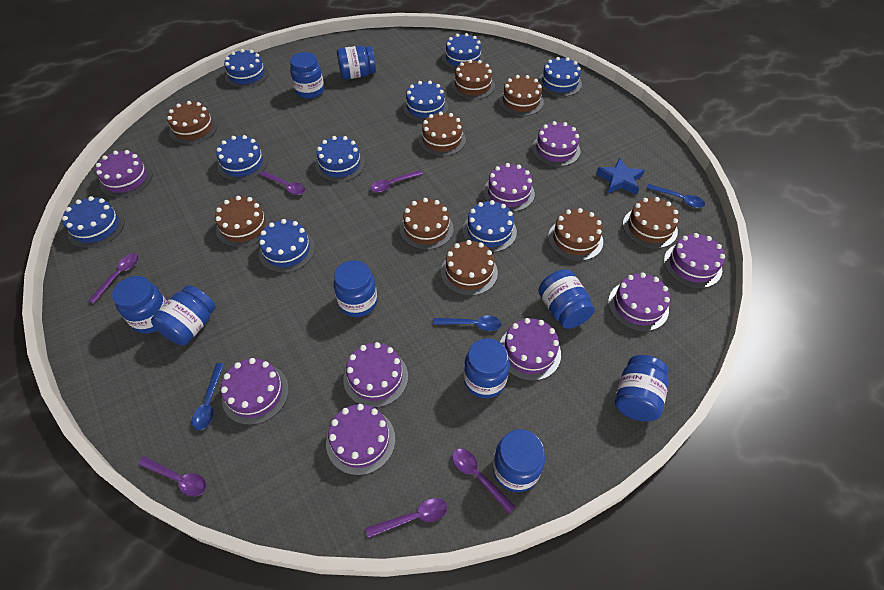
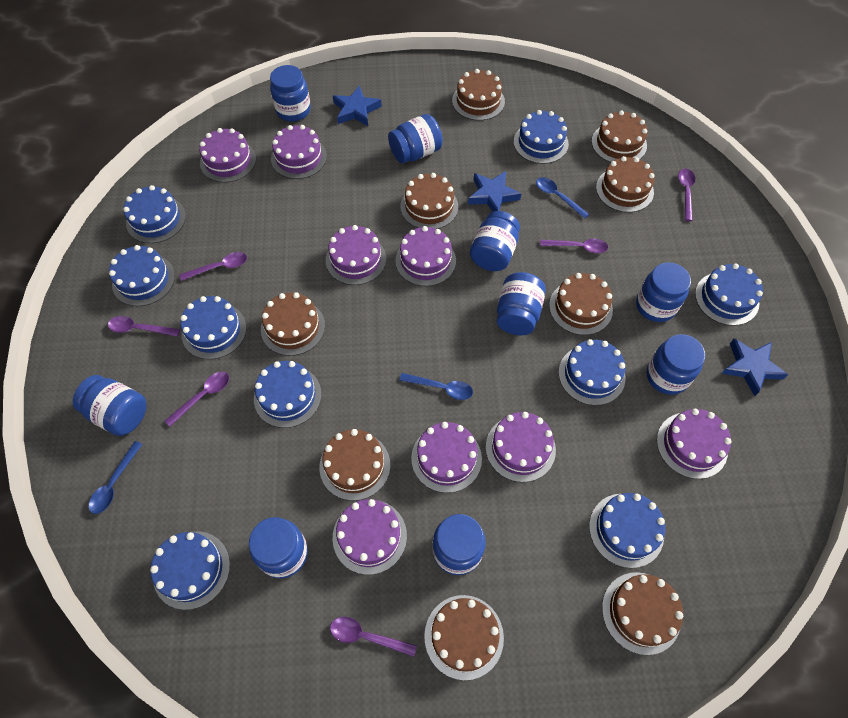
blue star: [596,157,645,195] = 1 -> [333,85,382,126] [468,171,521,212] [721,339,788,396] = 3
purple cake: [96,150,152,198] [221,358,289,425] [326,404,395,475] [343,342,408,408] [483,163,535,212] [500,318,561,381] [532,121,580,166] [608,273,670,331] [664,233,725,288] = 9 -> [199,128,256,183] [271,125,327,179] [326,225,386,285] [333,499,407,575] [395,226,456,286] [411,422,482,493] [486,412,556,482] [657,409,732,479] = 8

